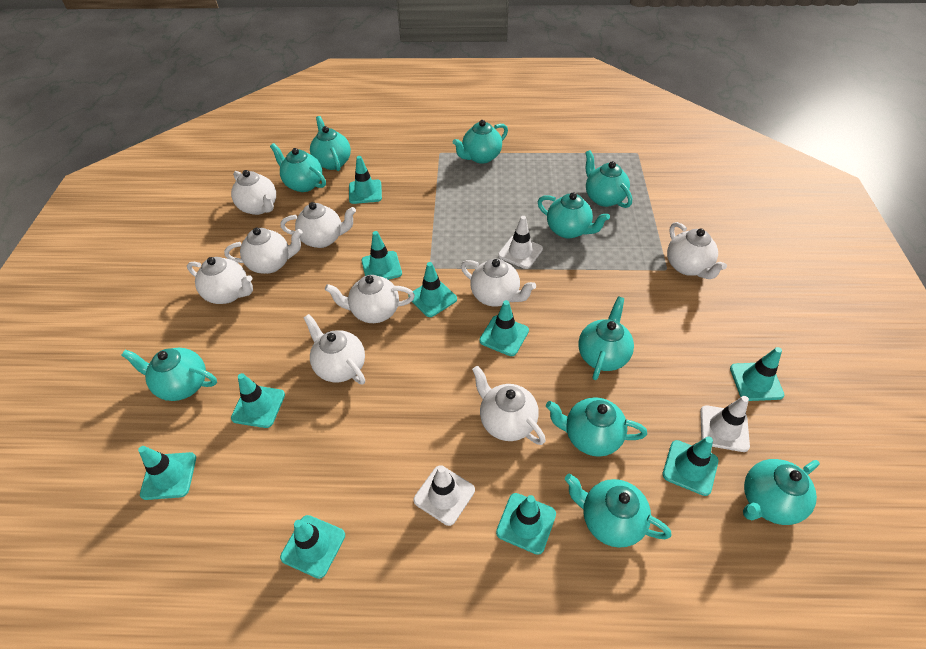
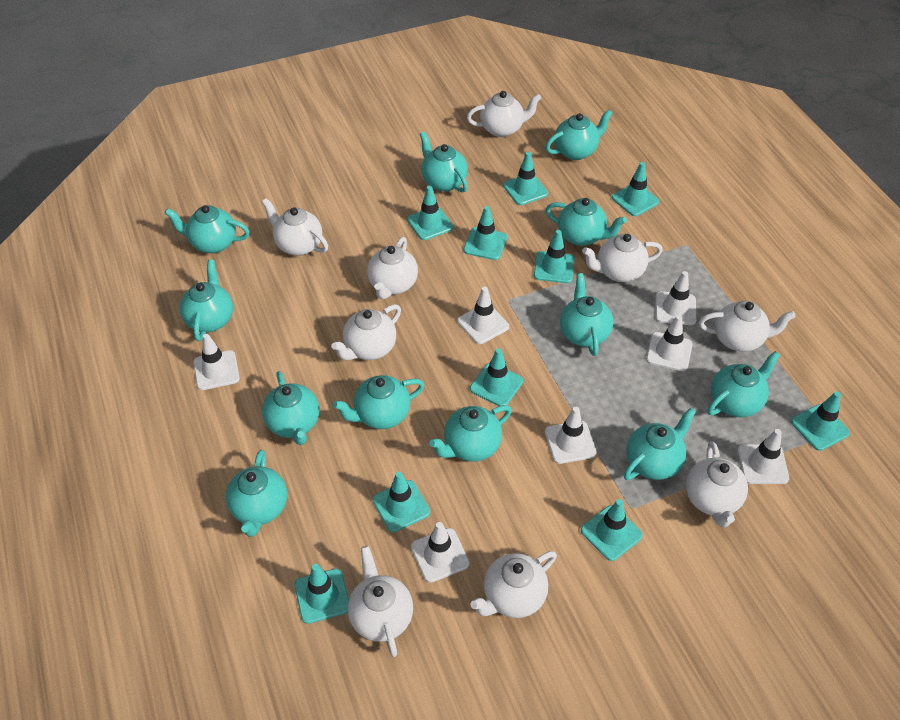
turquoise teapot: [121,348,217,401] [270,143,326,192] [310,116,351,171] [453,120,508,164] [538,192,610,238] [546,397,647,457] [565,474,671,548] [578,296,634,380] [585,150,632,208] [743,459,820,525] = 10 -> [165,205,250,253] [179,260,233,341] [226,450,287,537] [262,371,319,445] [333,375,424,429] [420,131,468,193] [429,405,512,462] [546,110,613,160] [546,198,627,246] [560,273,614,356] [624,407,696,480] [707,351,780,417] = 12
white traffic cone: [414,466,475,526] [498,216,543,269] [700,396,750,452] = 3 -> [193,334,240,390] [411,522,470,583] [458,287,509,344] [545,407,597,464] [646,315,693,371] [655,271,696,325] [738,429,789,484] = 7

